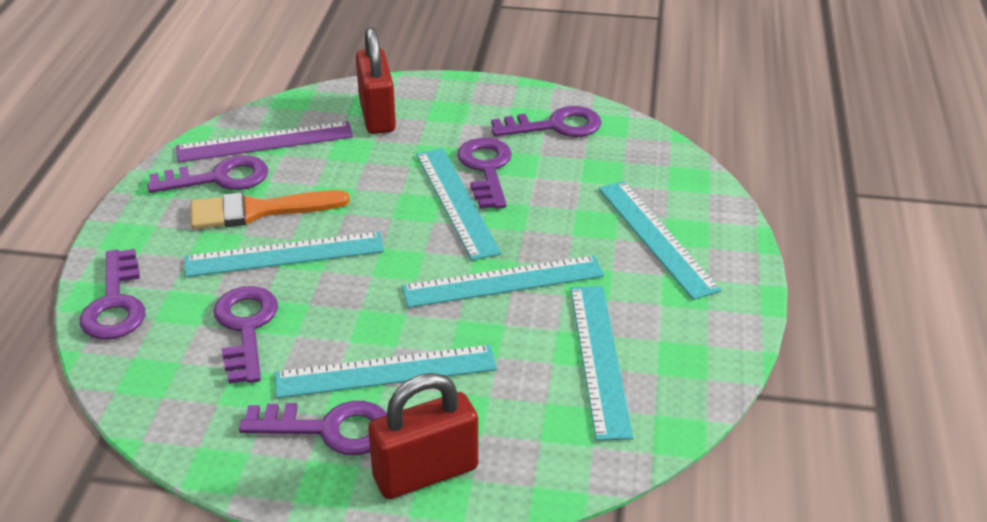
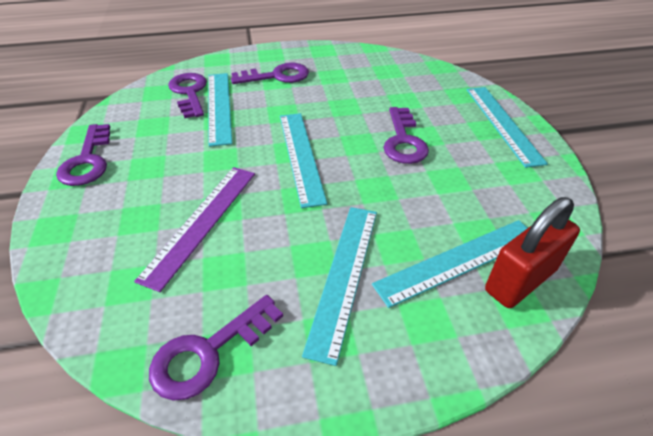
orange brush: [191,190,350,229] = 1 -> none = 0
purple key: [80,249,145,340] [147,155,268,193] [214,286,278,384] [239,401,387,455] [457,138,512,209] [491,106,602,137] = 6 -> [56,124,110,186] [149,295,283,401] [168,73,207,118] [231,62,309,84] [383,107,429,164] = 5
red padlock: [356,27,396,134] [368,373,478,499] = 2 -> [485,197,580,308] = 1
turquoise ruler: [185,232,384,277] [275,345,497,398] [402,255,604,308] [416,148,502,261] [570,286,633,441] [598,181,721,300] = 6 -> [208,73,232,147] [280,113,327,208] [302,207,377,366] [372,220,527,308] [467,87,548,168] = 5

